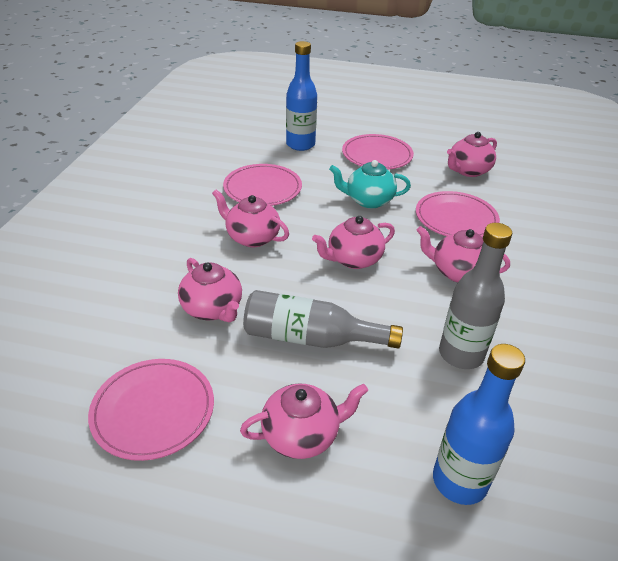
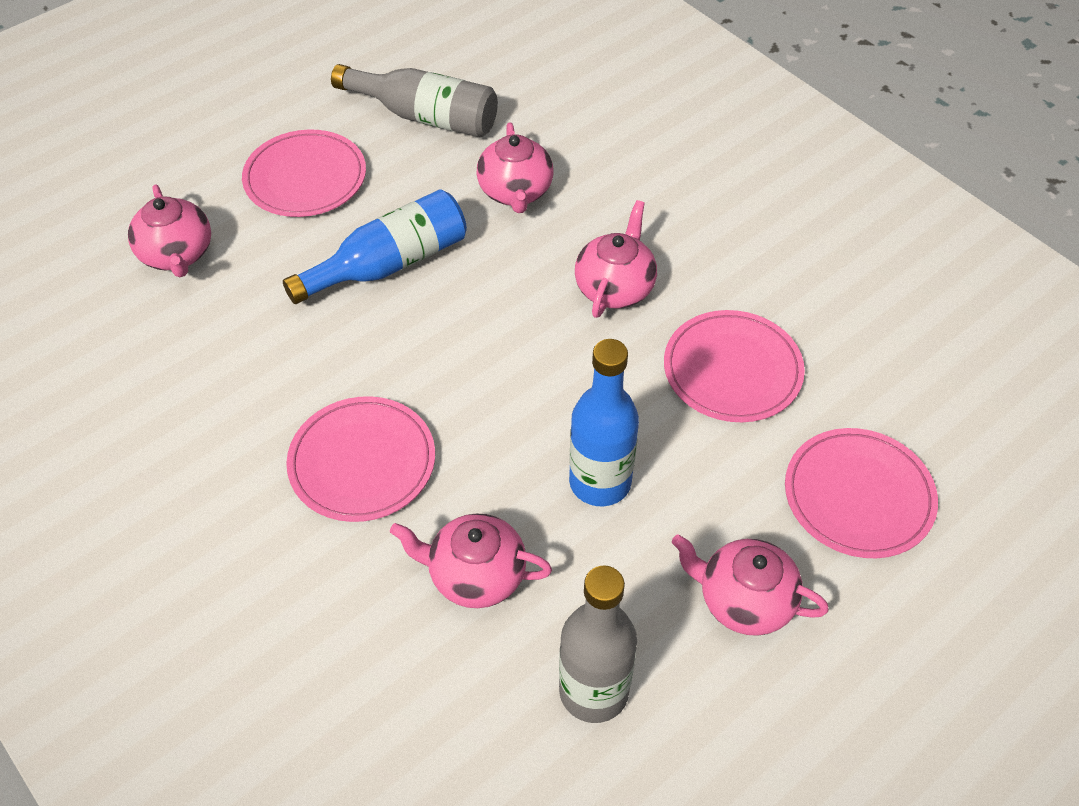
pink teapot: [178,258,242,322] [212,189,289,247] [240,383,368,459] [312,216,395,269] [416,226,510,283] [447,132,497,177] = 6 -> [128,185,211,277] [390,513,552,608] [477,122,553,213] [575,200,657,318] [672,535,829,636] = 5
turquoise teapot: [329,160,411,208] = 1 -> none = 0

